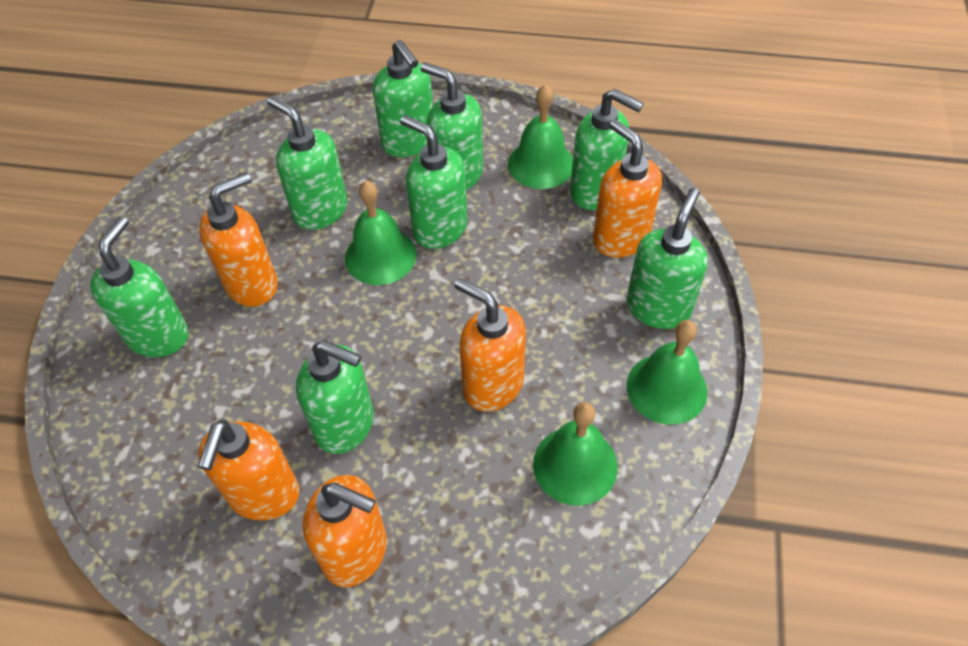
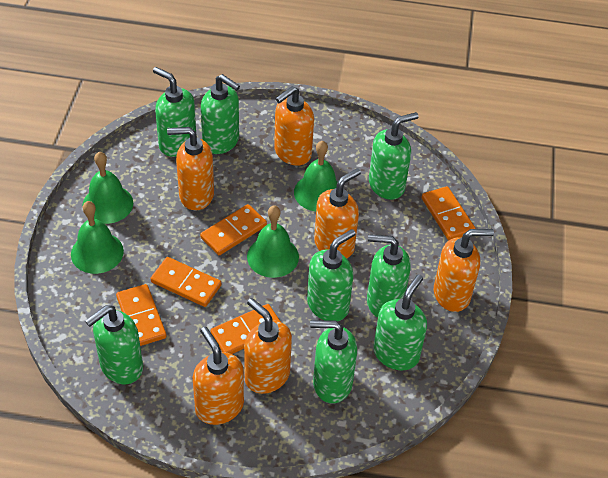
orange domino: none = 0 -> [116,284,167,346] [150,257,221,307] [200,204,267,255] [211,304,281,354] [422,186,476,240] = 5
orange soap dispenser: [198,419,299,521] [199,172,278,307] [303,475,387,587] [454,278,526,412] [593,119,662,258] = 5 -> [167,127,214,210] [193,327,244,425] [244,298,292,394] [274,86,314,166] [314,168,361,258] [434,229,494,312] = 6

